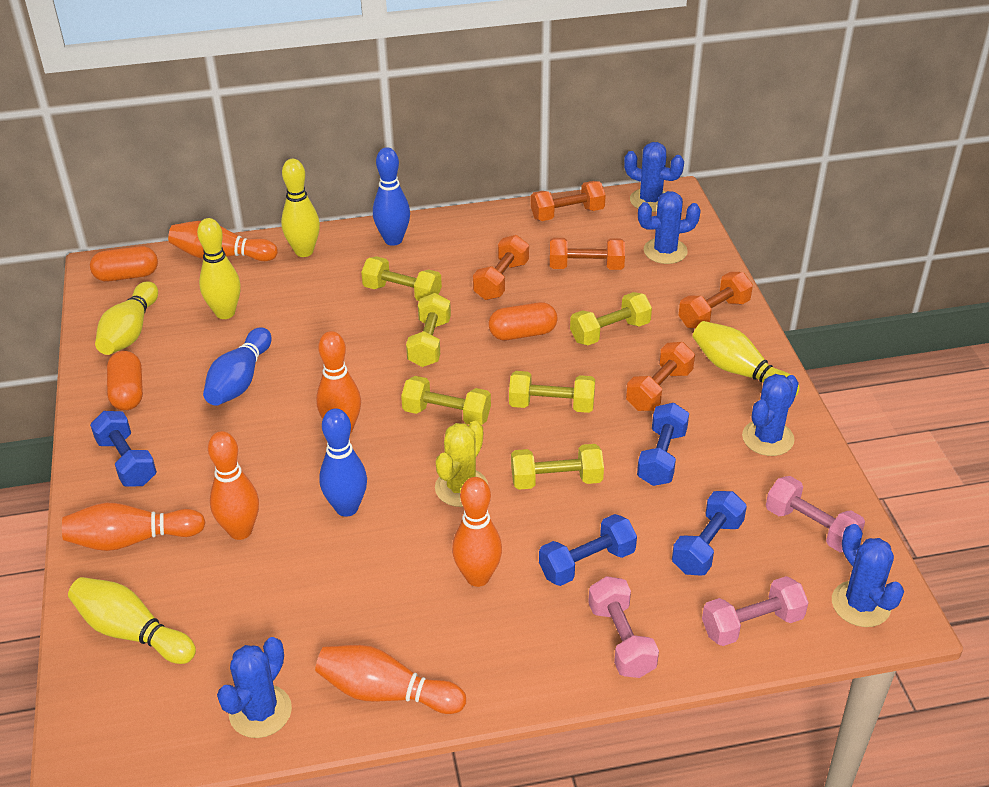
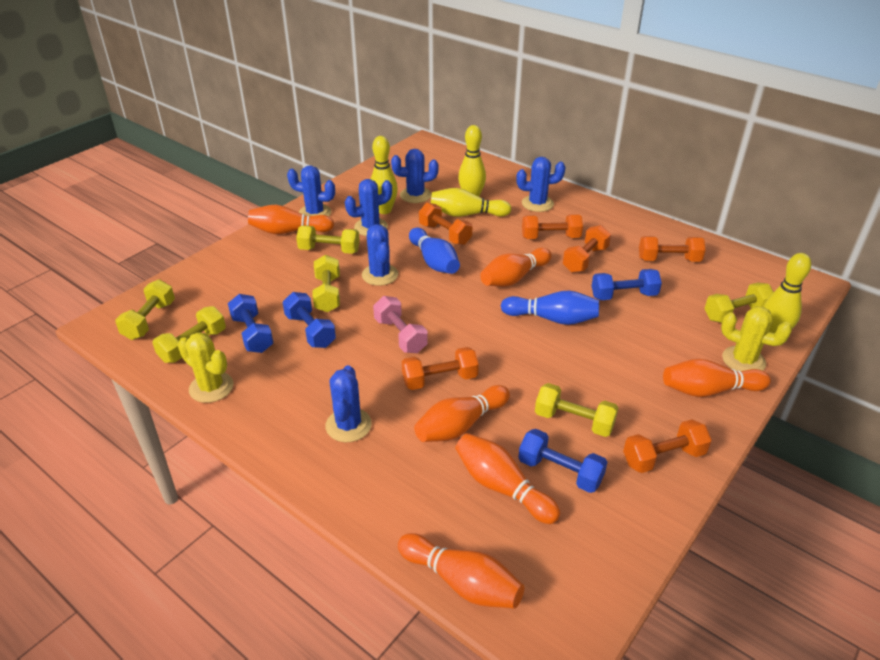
blue bowling pin: [203,327,272,406] [319,409,367,517] [373,147,410,246] = 3 -> [409,228,460,274] [501,291,599,325] = 2
blue cactus: [217,637,292,738] [624,142,684,212] [638,191,701,264] [742,374,799,456] [832,524,904,627] = 5 -> [287,165,335,216] [325,365,372,442] [345,179,392,236] [362,224,398,286] [391,149,439,203] [516,157,565,212] = 6
orange capsule: [90,246,158,282] [107,351,143,410] [488,302,558,340] = 3 -> none = 0
orange dumbbell: [473,235,529,300] [531,181,606,221] [550,238,625,270] [626,342,695,411] [678,272,753,329] = 5 -> [402,347,479,390] [419,203,472,245] [522,214,583,239] [563,225,611,273] [623,419,712,473] [639,236,705,262] = 6
pink dumbbell: [588,576,659,678] [702,576,809,646] [766,476,865,552] = 3 -> [373,296,428,353] = 1
yellow bowling pin: [68,577,196,664] [95,281,158,355] [197,218,241,319] [281,159,320,257] [693,321,800,395] = 5 -> [371,136,398,214] [431,188,512,217] [458,125,486,196] [763,253,811,333] = 4
yellow cactus: [435,421,488,507] = 1 -> [178,332,234,403] [721,306,792,371] = 2

